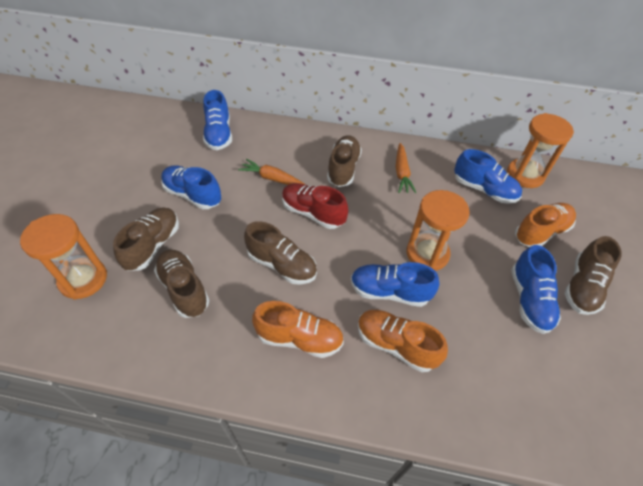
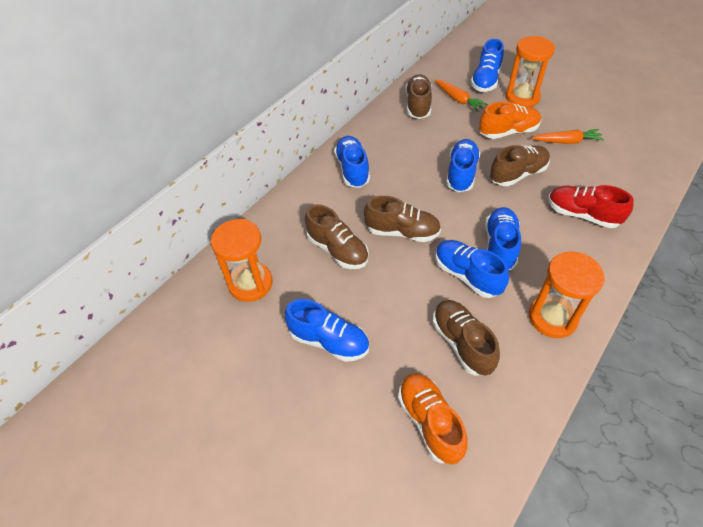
blue shoe: [161,166,222,209] [203,90,232,150] [351,262,440,307] [454,149,522,204] [511,245,561,334] = 5 -> [284,299,369,362] [334,136,370,188] [435,240,509,298] [446,139,480,192] [471,39,504,92] [485,207,521,270] = 6
orange shoe: [252,301,344,358] [358,310,448,372] [515,203,576,247] = 3 -> [398,373,468,464] [479,102,541,139] = 2

